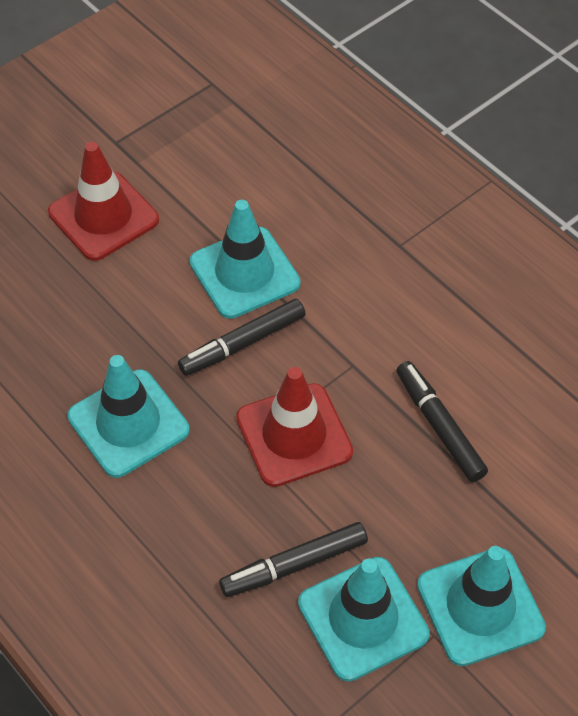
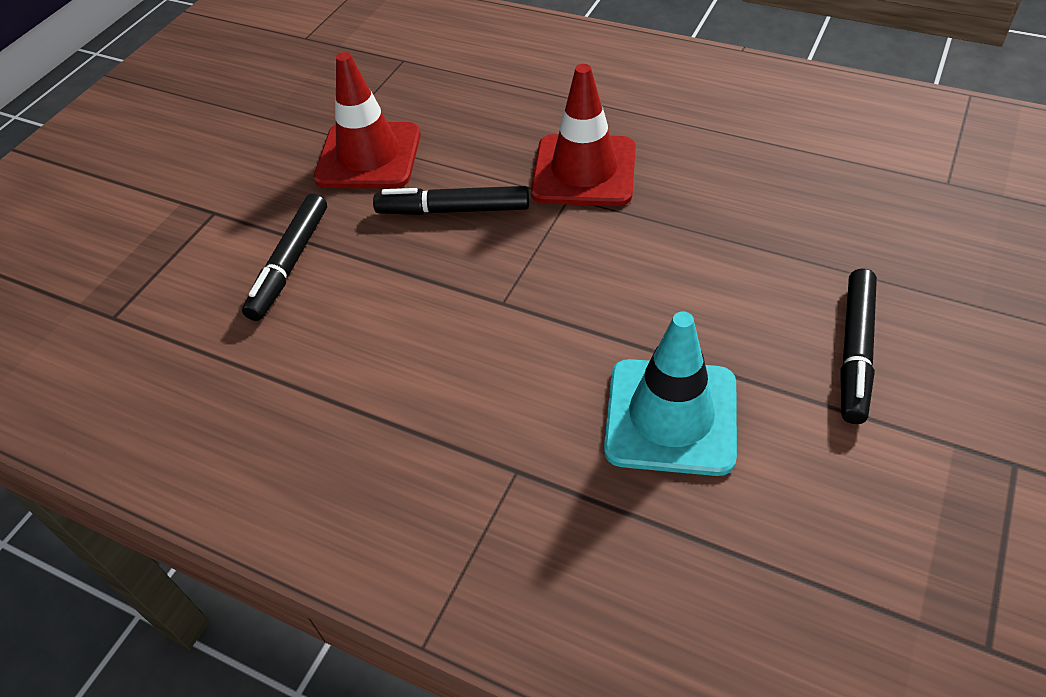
turquoise traffic cone: [67,355,190,478] [189,200,301,319] [298,557,430,682] [417,546,546,666] = 4 -> [604,312,737,476] = 1

